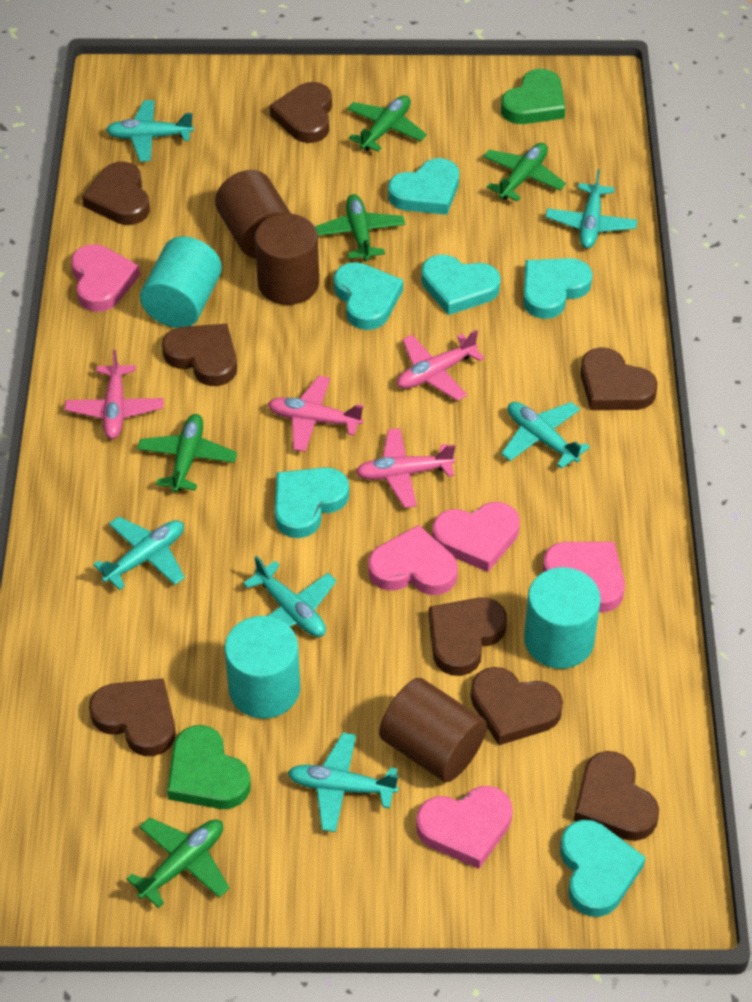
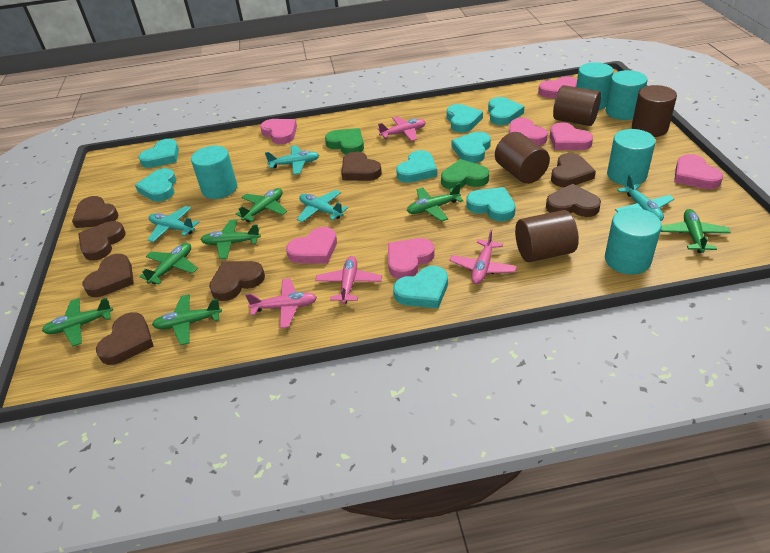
brown cylinder: [215,170,291,259] [255,214,319,305] [379,678,487,782] = 3 -> [495,132,550,184] [515,210,579,262] [553,85,601,126] [632,85,677,137] = 4
green plane: [126,817,229,908] [137,414,237,493] [315,194,405,261] [347,95,427,152] [483,143,566,202] = 5 -> [42,298,113,346] [140,243,198,284] [152,294,222,345] [201,219,261,259] [236,188,287,222] [407,183,464,221] [661,209,731,253] = 7
pink heart: [71,244,140,312] [368,525,458,595] [416,786,513,869] [432,502,520,572] [543,542,625,613] = 5 -> [260,119,297,144] [286,227,337,264] [388,238,435,279] [509,118,548,146] [538,76,577,99] [550,122,593,150] [674,154,723,189] = 7
turquoise cylinder: [140,236,222,328] [224,616,300,719] [524,567,601,669] = 3 -> [191,146,237,199] [576,62,614,110] [605,70,648,120] [605,208,662,274] [607,129,656,185] = 5
turquoise heart: [275,467,349,538] [334,262,403,330] [388,158,459,215] [421,255,500,315] [523,258,593,319] [560,820,646,917] = 6 -> [135,168,176,202] [138,139,179,168] [393,266,448,308] [396,150,437,183] [447,104,483,133] [452,132,491,163] [466,187,516,221] [488,97,524,125] = 8
turquoise plane: [93,517,185,590] [106,100,194,161] [243,556,337,637] [288,733,399,832] [501,402,590,469] [546,169,637,248] = 6 -> [148,206,199,242] [265,145,319,175] [297,190,348,222] [615,175,674,221] = 4

